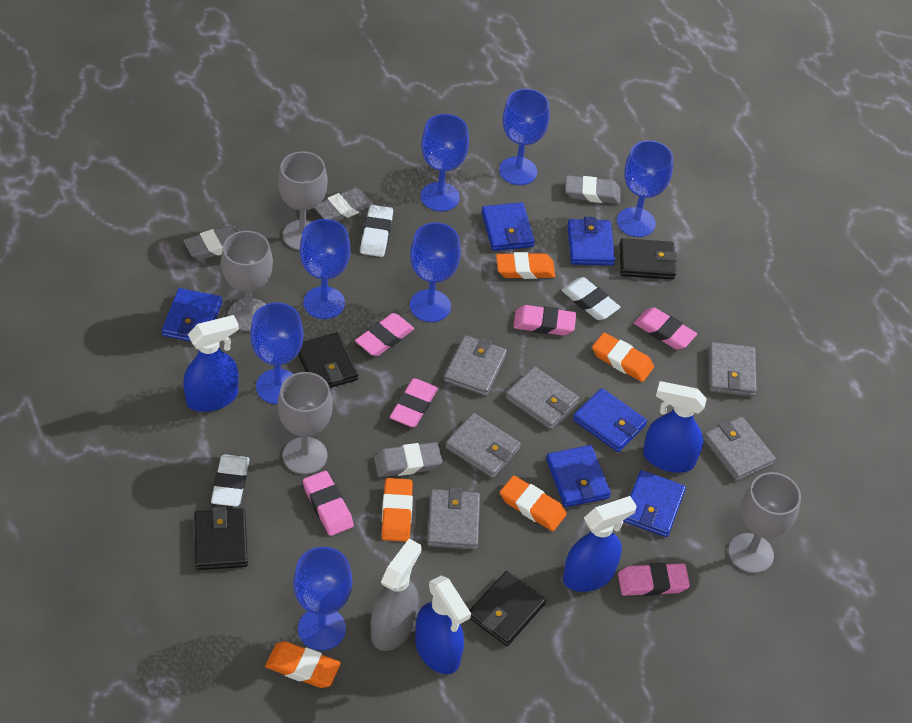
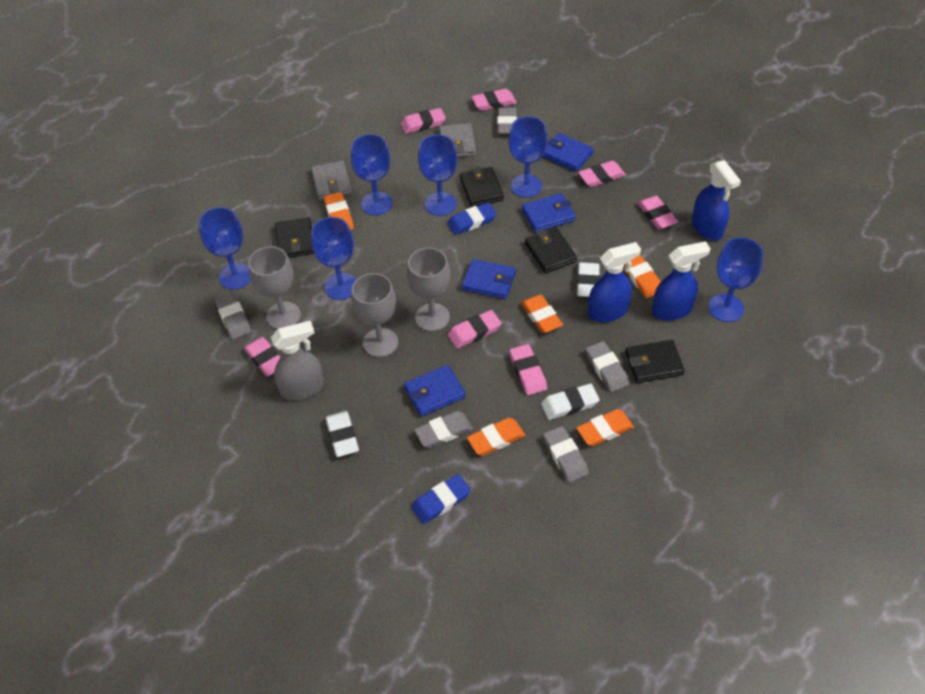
blue eraser: none = 0 -> [411,474,471,524] [447,202,497,235] = 2
blue goblet: [250,303,303,404] [293,547,352,651] [300,219,350,319] [410,223,461,322] [421,114,469,212] [499,89,550,185] [617,140,673,237] = 7 -> [198,207,251,290] [311,217,357,300] [351,134,393,215] [418,134,457,216] [509,116,548,198] [708,237,764,322] = 6
blue spray bottle: [183,315,239,412] [415,575,471,674] [563,496,637,592] [643,381,707,473] = 4 -> [588,242,641,322] [652,241,711,321] [692,160,741,241] = 3
blue wallet: [162,288,222,342] [481,202,535,251] [546,445,611,507] [567,217,615,266] [573,388,647,452] [623,470,686,537] = 6 -> [404,365,466,417] [462,259,516,299] [522,193,576,232] [543,133,594,172] = 4
grey eraser: [184,225,240,260] [315,188,373,222] [374,442,442,477] [565,175,621,204] = 4 -> [215,292,251,339] [414,411,473,448] [497,107,517,135] [543,426,589,483] [586,341,629,392] = 5
grey goblet: [221,231,273,332] [278,151,327,250] [278,372,333,475] [728,472,801,573] = 4 -> [248,246,301,329] [351,273,398,357] [407,248,450,331] = 3
grey wallet: [427,487,480,550] [444,335,507,396] [445,413,521,478] [506,366,579,429] [703,417,776,481] [709,342,757,397] = 6 -> [311,160,352,200] [439,123,476,157] = 2
pink eraser: [303,471,354,536] [355,313,414,356] [390,378,438,427] [513,305,576,336] [618,563,690,596] [634,307,697,350] = 6 -> [244,337,281,376] [401,108,446,134] [448,310,501,349] [472,89,517,111] [509,344,547,395] [578,161,626,187] [637,196,678,229] = 7

